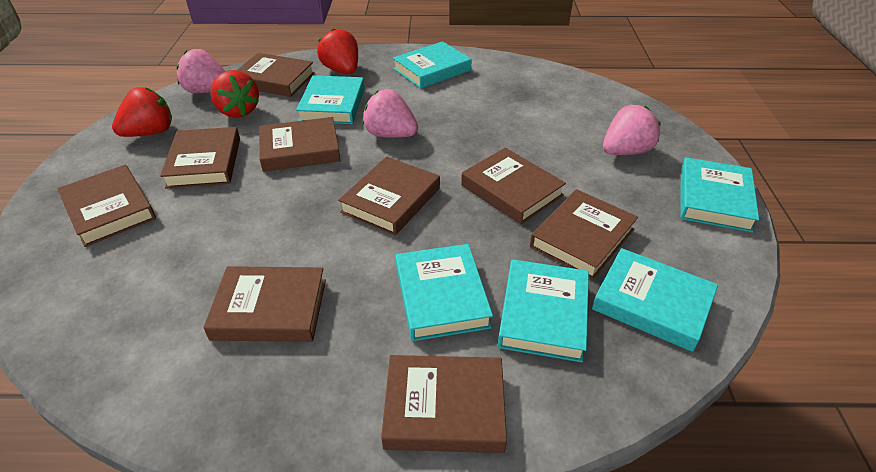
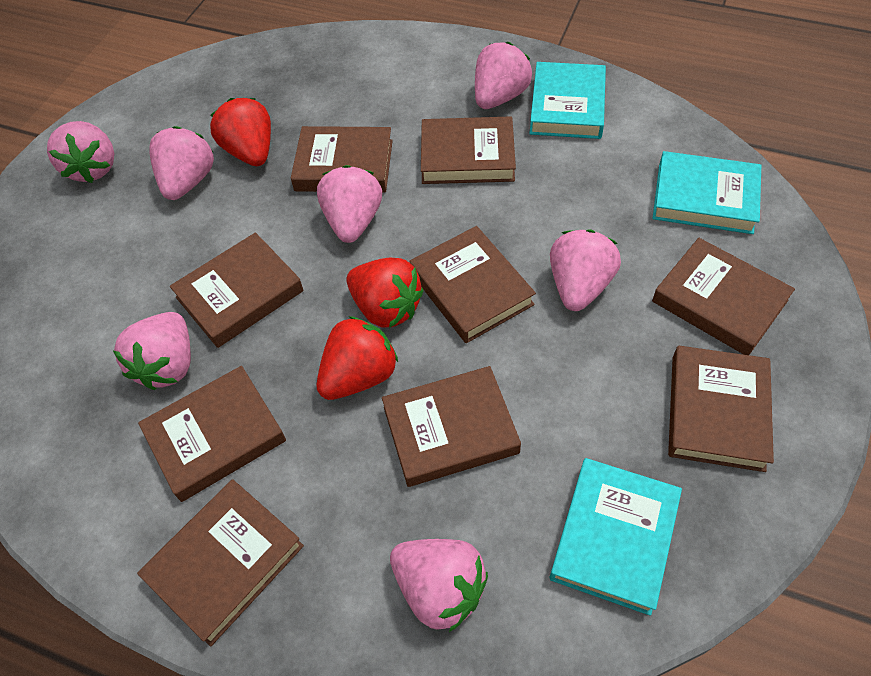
pink strawberry: [176,49,225,93] [362,89,418,138] [603,105,661,155] = 3 -> [47,121,114,183] [113,312,191,390] [149,126,214,200] [317,165,382,243] [390,539,488,632] [475,42,532,109] [550,229,621,311] = 7
turquoise book: [296,75,365,124] [393,41,472,89] [396,244,493,341] [498,259,589,362] [592,248,718,352] [681,157,759,232] = 6 -> [529,62,606,139] [550,458,682,616] [653,151,761,234] = 3

